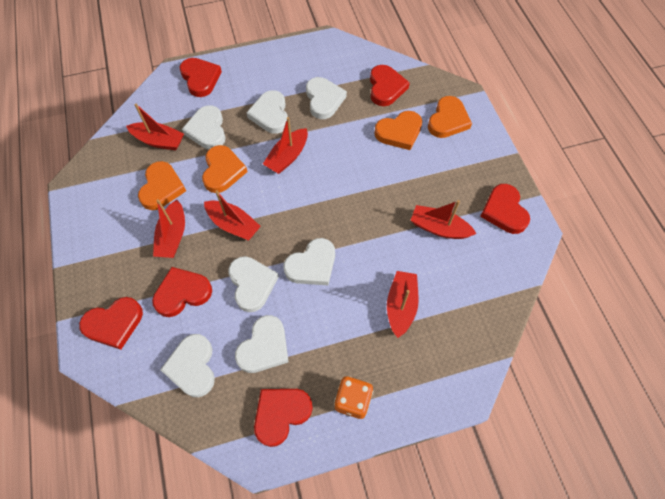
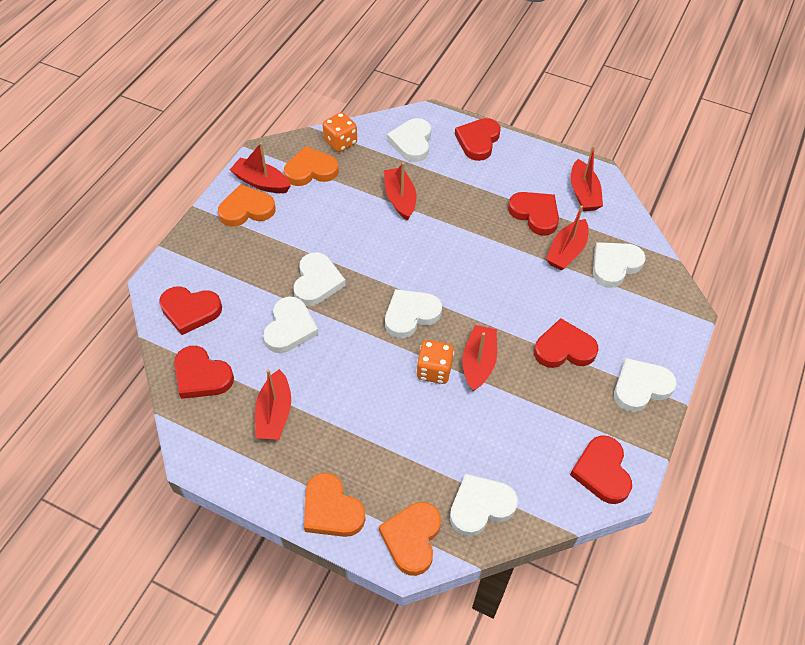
orange dice: [334,376,373,419] = 1 -> [323,112,357,152] [416,340,454,384] = 2

